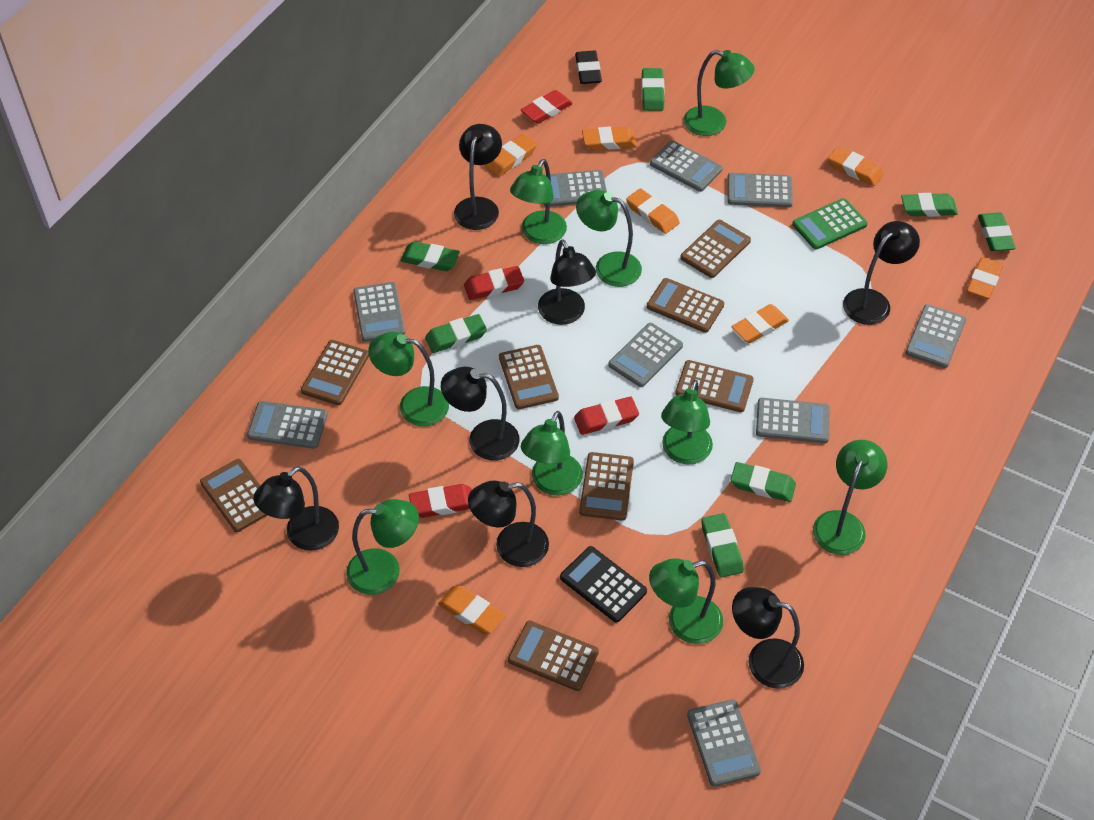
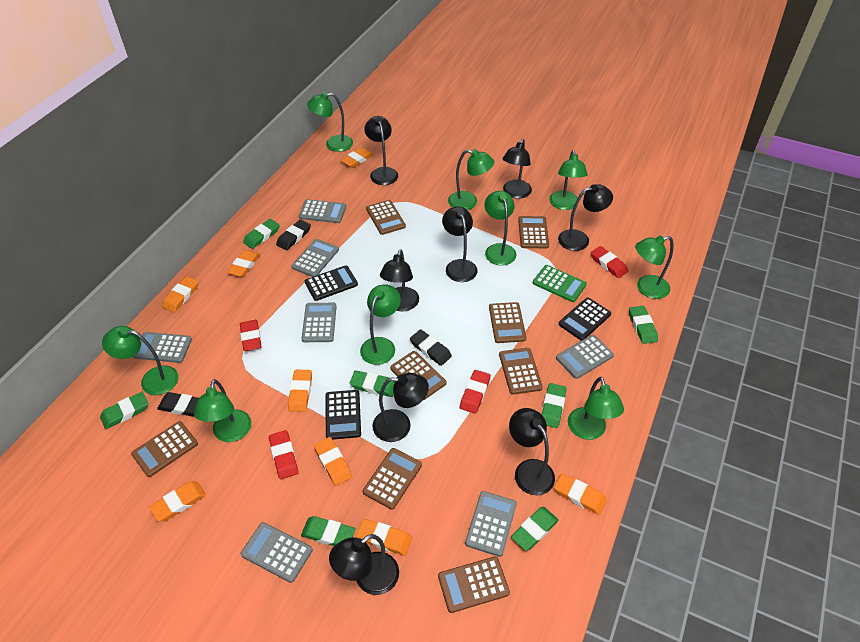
black calculator: [560,546,647,622] = 1 -> [305,265,358,301] [325,390,361,440] [558,297,611,341] = 3
black eraser: [575,51,602,84] = 1 -> [157,392,199,417] [276,219,311,250] [410,329,452,366] = 3
black lamp: [253,466,339,551] [441,367,520,461] [454,124,502,230] [468,480,549,567] [538,239,596,325] [732,587,804,689] [843,221,920,325] = 7 -> [329,534,399,595] [364,116,398,185] [372,373,429,442] [380,249,419,311] [442,206,478,282] [503,139,532,199] [509,408,555,495] [558,184,613,251] = 8
grey calculator: [247,401,328,449] [353,282,405,342] [544,170,607,207] [608,323,683,387] [650,141,723,192] [687,699,761,787] [727,173,793,207] [756,398,830,443] [905,304,966,368] = 9 -> [133,332,192,363] [241,522,313,583] [292,239,339,277] [299,199,346,223] [302,303,337,342] [465,491,517,557] [556,335,614,379] = 7
orange eraser: [438,585,505,634] [485,134,537,177] [582,126,637,150] [626,188,680,234] [731,304,789,343] [828,146,884,186] [967,257,1003,299] = 7 -> [149,481,206,521] [162,276,199,312] [227,250,260,277] [288,370,312,412] [314,437,352,486] [341,147,374,168] [356,519,412,556] [554,473,607,515] = 8

